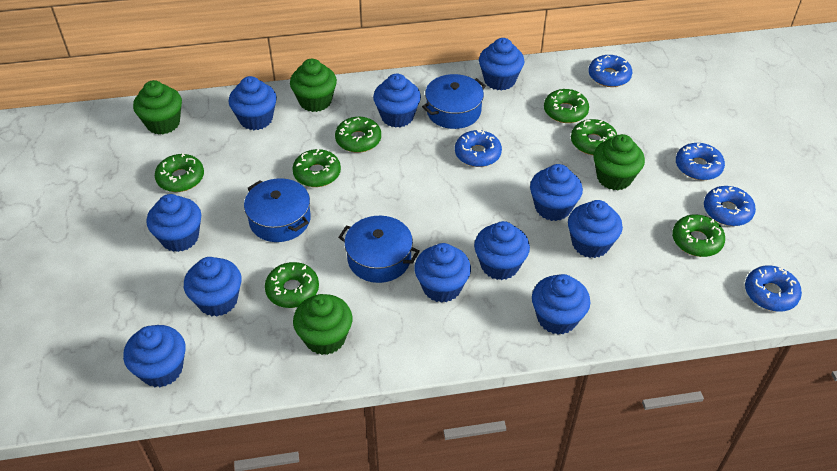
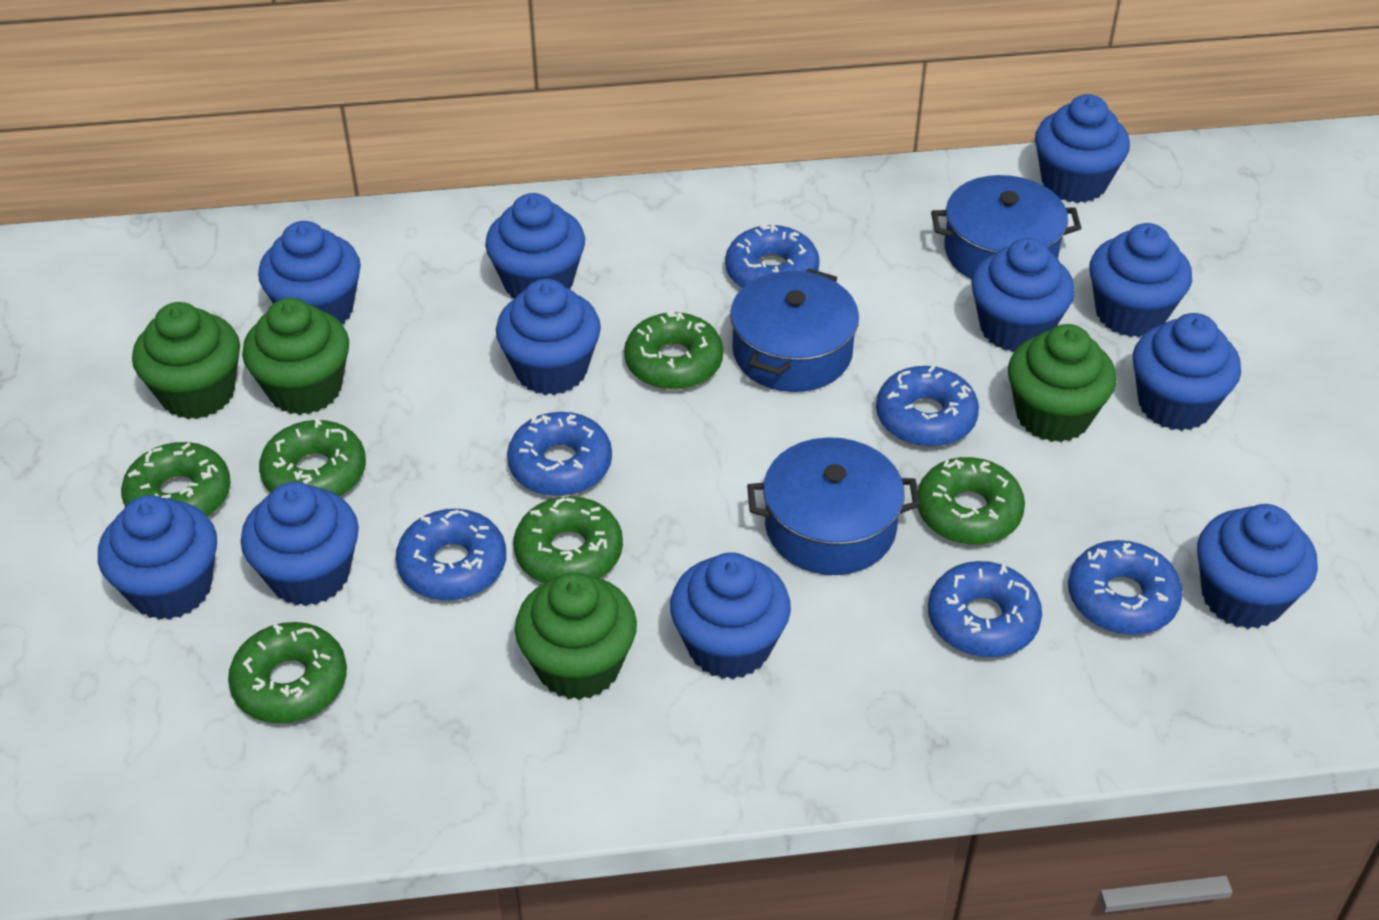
blue donut: [455,129,502,167] [589,55,632,87] [676,143,725,180] [704,186,756,226] [745,265,802,312] = 5 -> [396,509,506,601] [507,412,612,496] [725,223,820,288] [876,366,979,447] [928,561,1042,657] [1068,540,1183,635] = 6
green donut: [155,153,204,192] [265,262,319,308] [292,149,341,187] [335,117,381,153] [544,89,589,123] [571,119,617,155] [672,215,725,257] = 7 -> [121,442,231,517] [228,622,347,723] [259,419,366,496] [513,496,623,583] [624,310,723,390] [918,457,1025,545] = 6

